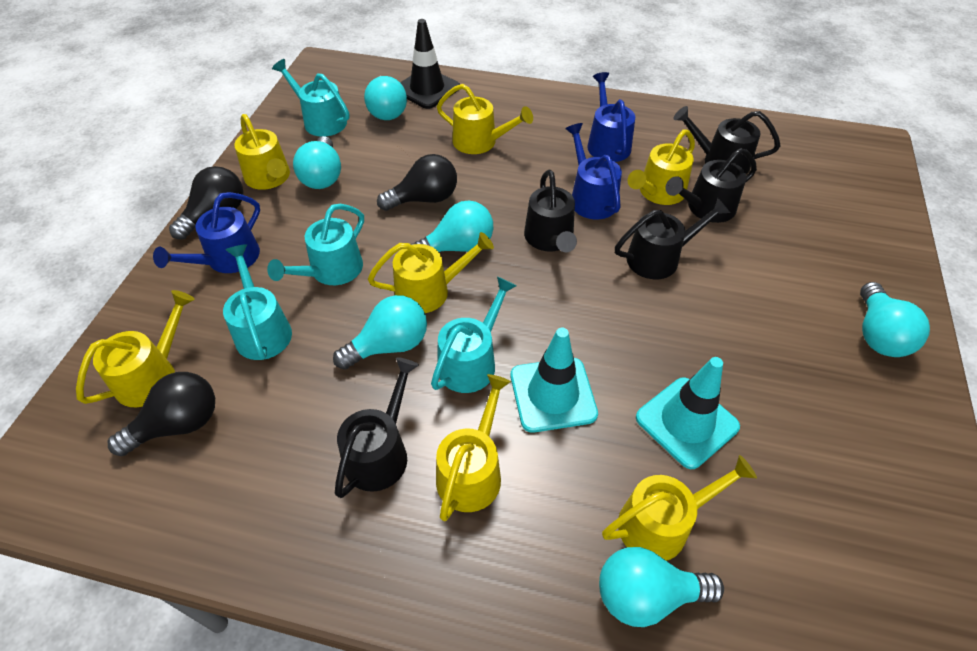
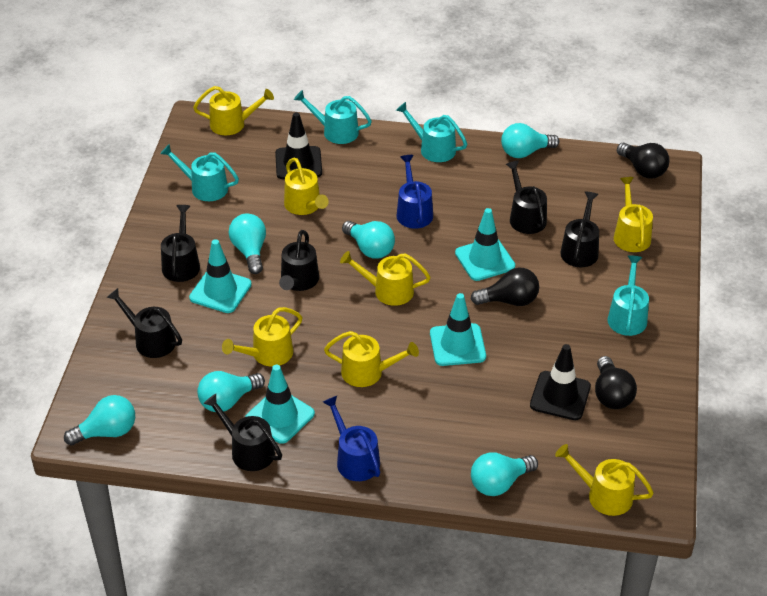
black traffic cone: [400,19,460,109] = 1 -> [275,112,322,179] [530,344,591,420] = 2
black watering can: [335,357,419,498] [524,170,577,252] [615,198,730,279] [665,148,757,223] [673,106,780,174] = 5 -> [106,288,182,358] [161,205,200,282] [203,394,282,471] [279,230,319,291] [506,160,547,234] [560,192,599,267] = 6
blue watering can: [153,192,260,273] [565,123,622,219] [587,72,635,162] = 3 -> [323,396,380,481] [396,155,433,229] = 2
turquoise traffic cone: [511,328,598,433] [636,357,740,469] = 2 -> [189,239,252,313] [245,365,315,444] [430,293,486,366] [455,208,515,281] = 4

